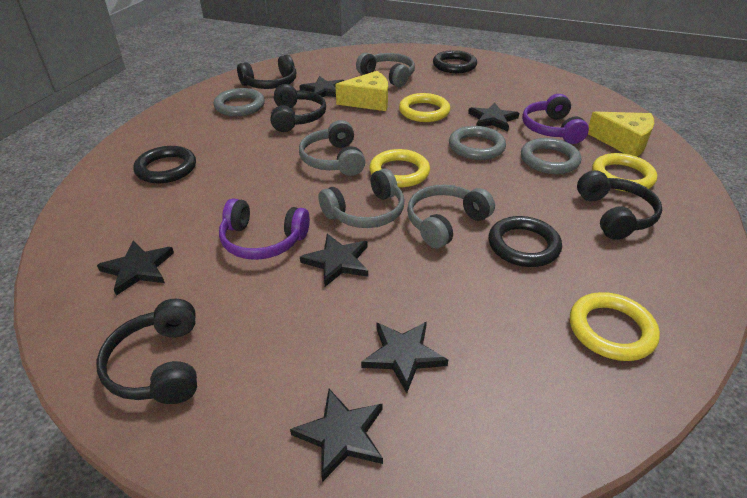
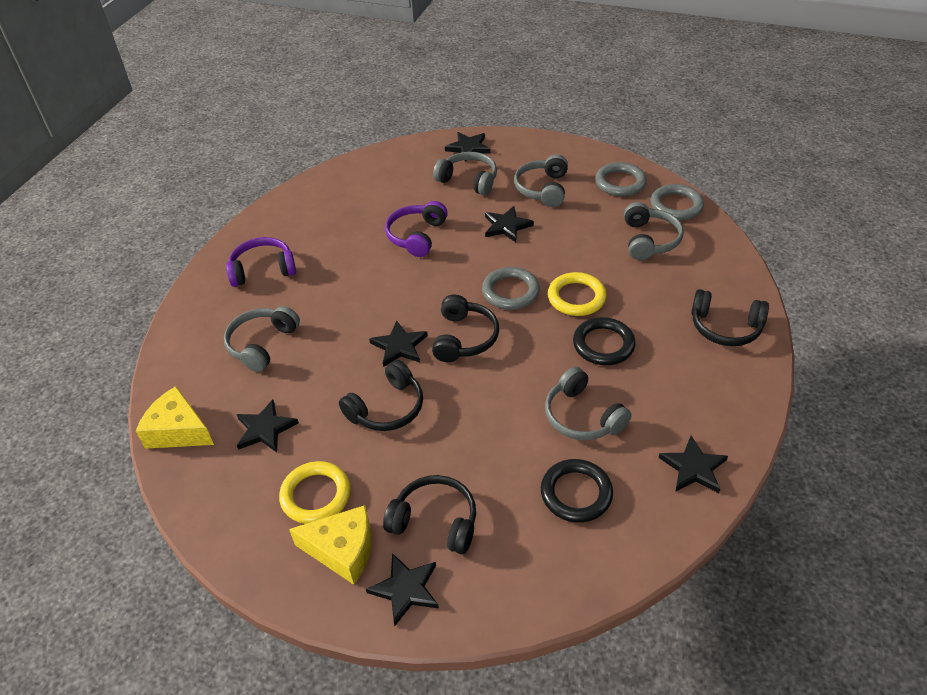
black ring: [133,146,196,183] [433,50,477,73] [489,216,562,267] = 3 -> [541,459,613,523] [573,317,636,365] = 2
grey headphones: [299,120,365,176] [318,168,404,228] [356,52,415,87] [407,185,495,249] = 4 -> [224,306,300,372] [433,152,497,195] [514,154,568,207] [545,367,632,440] [624,202,683,260] = 5
yellow ring: [370,149,430,187] [399,93,450,122] [570,292,660,361] [592,153,657,192] = 4 -> [279,461,351,524] [548,272,607,316] = 2

